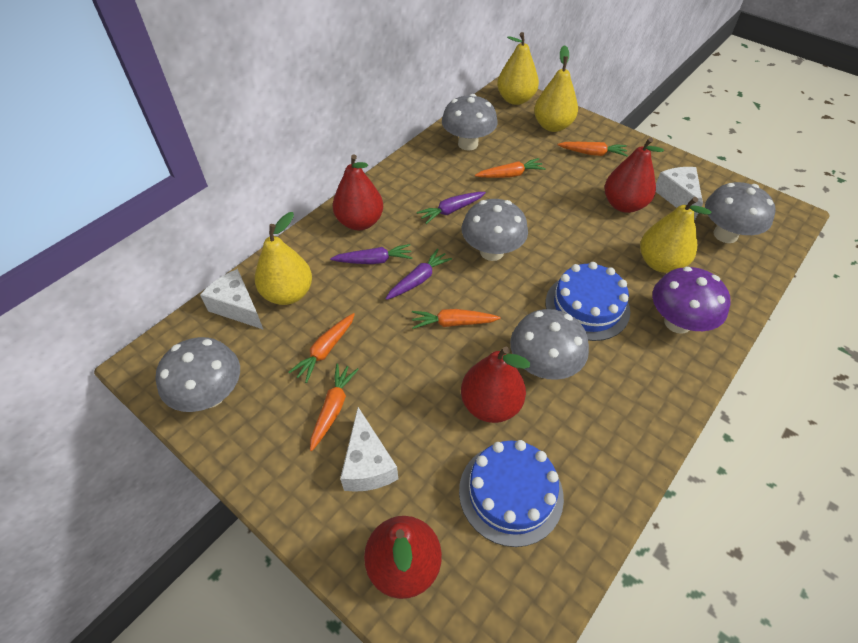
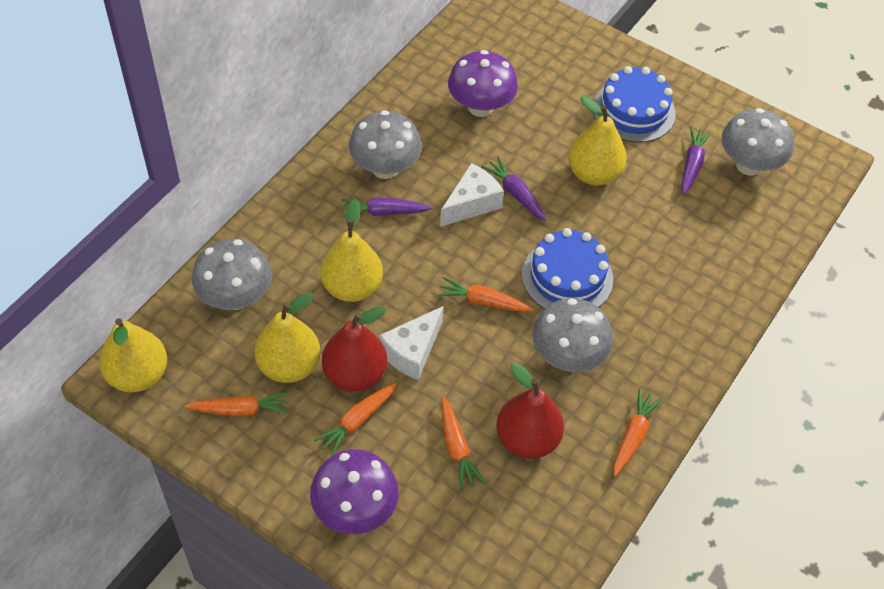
grey mushroom: [156,337,240,412] [442,94,498,151] [462,199,528,261] [510,309,589,380] [705,182,776,243] = 5 -> [192,239,272,310] [349,110,422,179] [532,298,613,372] [721,108,794,176] = 4
purple mushroom: [652,267,731,334] = 1 -> [310,449,399,534] [448,50,518,117] = 2
red pear: [333,154,383,230] [364,516,442,599] [461,347,530,423] [604,137,664,213] = 4 -> [322,306,387,392] [496,363,564,459] = 2
white cheese: [200,269,264,330] [340,407,398,492] [656,167,703,220] = 3 -> [379,306,443,380] [440,163,504,227] = 2

